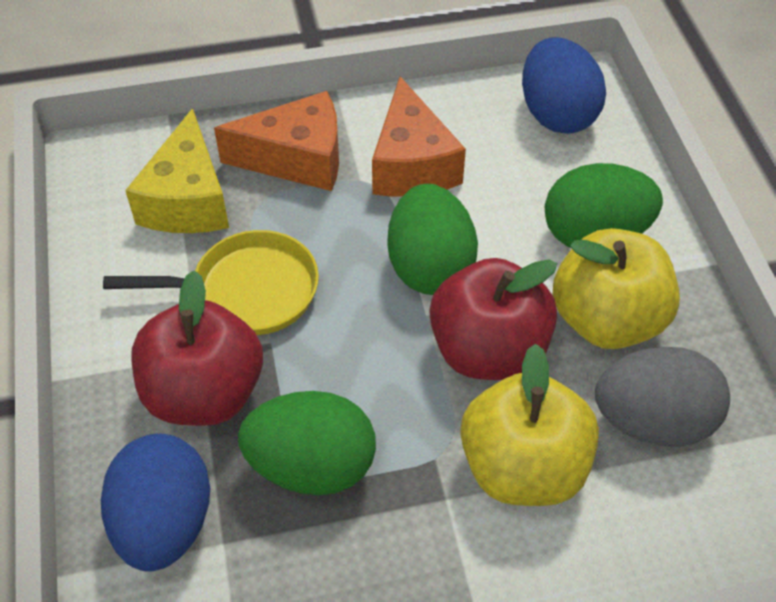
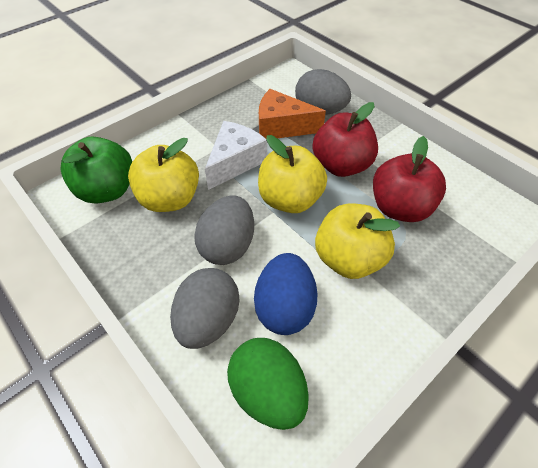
blue egg: [101,434,210,572] [522,37,606,134] = 2 -> [254,253,318,335] = 1
green apple: none = 0 -> [61,137,132,203] = 1
green egg: [238,391,376,495] [387,184,478,295] [545,163,663,248] = 3 -> [227,338,309,430] = 1
grey egg: [595,347,730,447] = 1 -> [170,268,239,349] [194,195,254,265] [295,69,351,115] = 3
orange cheese: [214,91,339,191] [372,76,466,197] = 2 -> [259,89,326,139] = 1
white cheese: none = 0 -> [205,121,267,190] = 1
yellow apple: [461,344,599,506] [553,228,680,349] = 2 -> [128,138,199,212] [258,135,327,213] [315,203,400,279] = 3
yellow cheese: [125,108,229,233] = 1 -> none = 0
yellow pan: [103,230,319,335] = 1 -> none = 0

